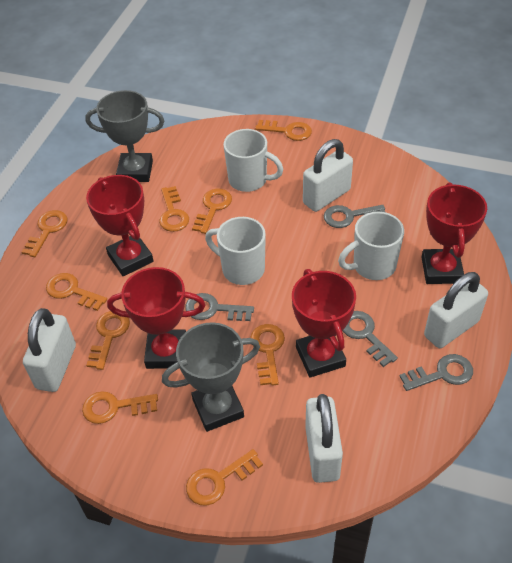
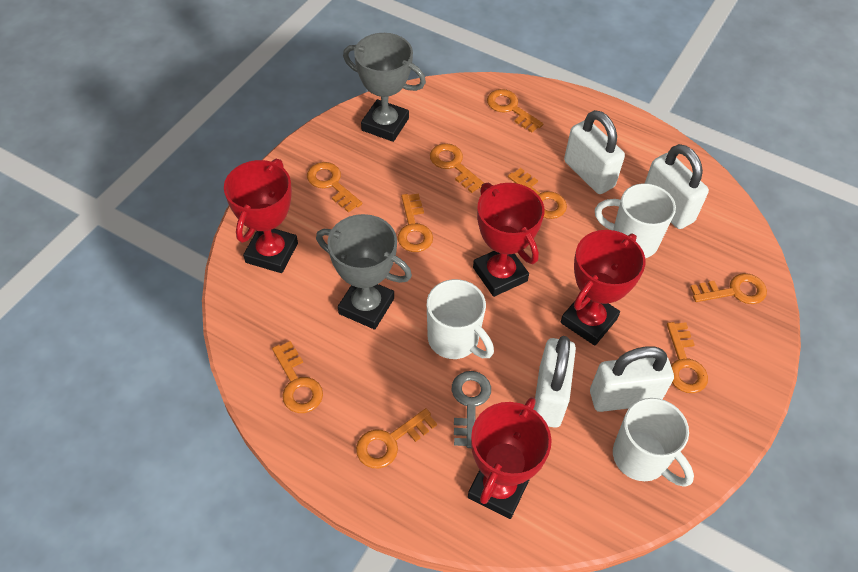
grey key: [185,293,254,321] [324,205,385,228] [343,311,398,367] [399,354,473,391] = 4 -> [452,371,491,448] = 1

